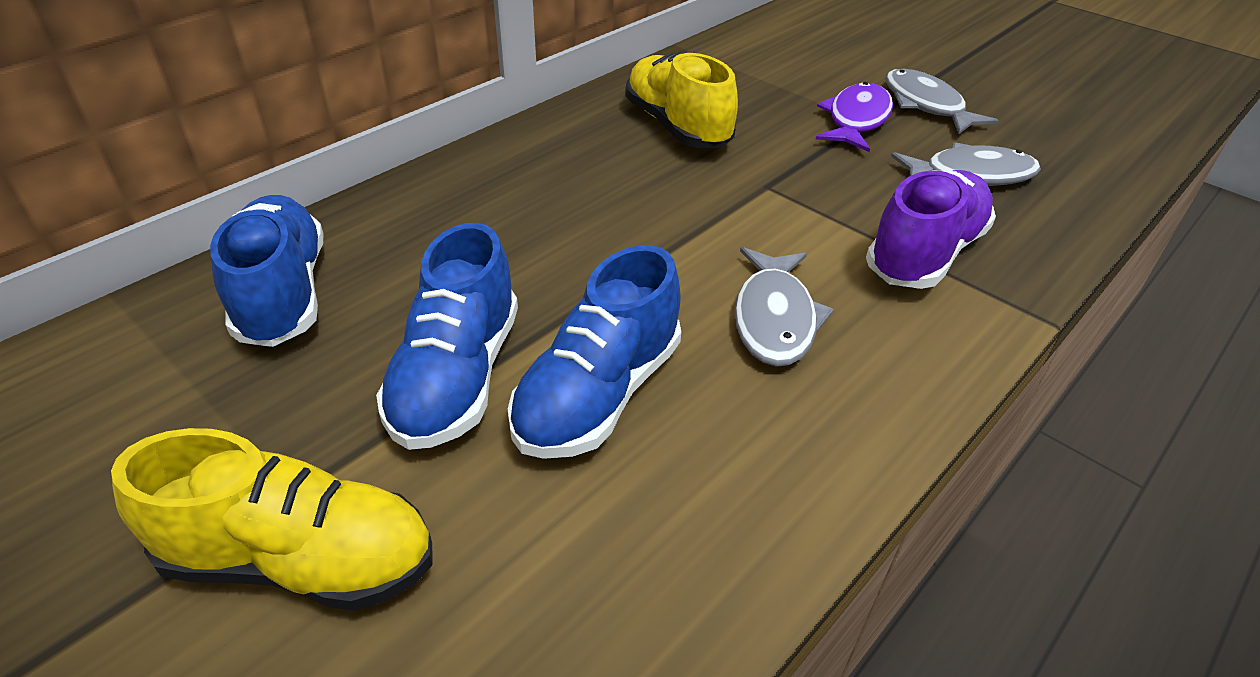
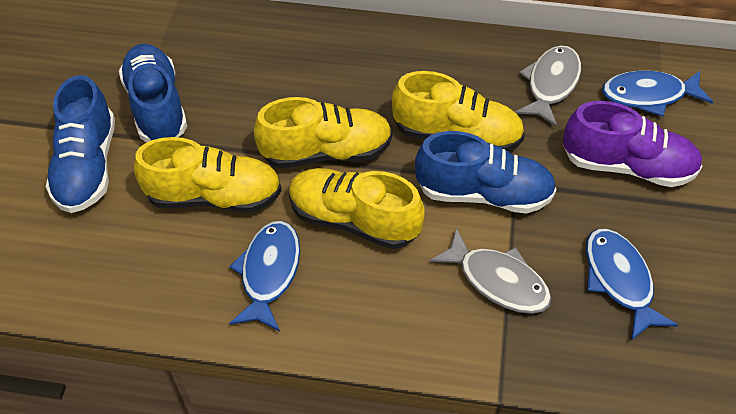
blue fish: none = 0 -> [229,221,300,332] [586,229,678,341] [602,70,713,117] = 3
grey fish: [734,247,834,367] [885,69,999,135] [891,142,1041,186] = 3 -> [429,227,552,314] [515,45,581,127] = 2
purple fish: [816,82,893,152] = 1 -> none = 0
yellow shoe: [111,428,433,611] [625,52,738,148] = 2 -> [134,137,282,213] [254,97,392,168] [289,168,425,249] [392,71,525,151] = 4

